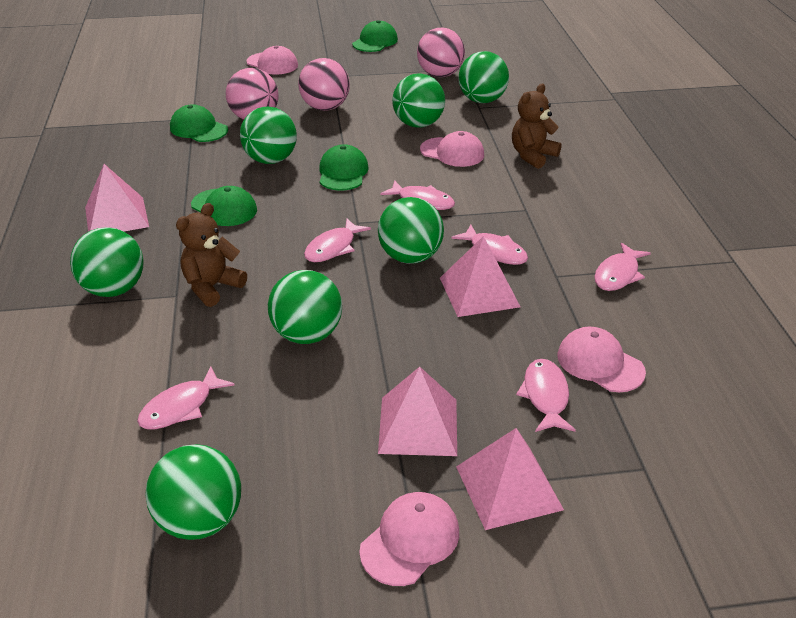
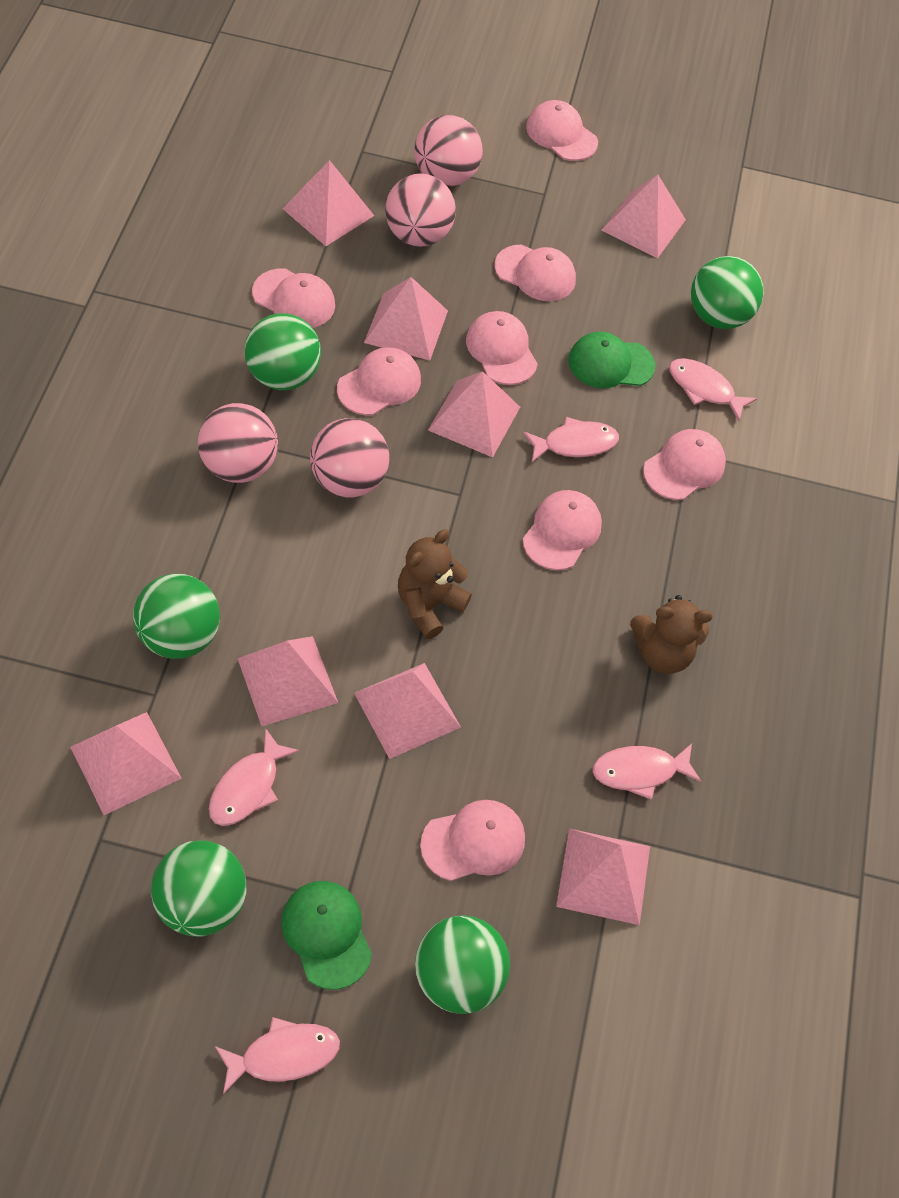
green ball: [70,227,144,297] [145,444,241,540] [240,107,297,164] [268,270,342,344] [378,197,444,264] [392,73,445,128] [459,51,509,103] = 7 -> [133,574,220,659] [151,840,246,937] [245,313,321,390] [415,915,510,1014] [691,256,763,329] = 5
green cap: [170,104,228,142] [191,186,257,226] [319,144,369,191] [352,20,398,52] = 4 -> [281,881,372,990] [568,332,655,388] = 2
pink ball: [226,68,279,120] [298,58,350,111] [417,28,465,77] = 3 -> [198,403,278,483] [310,418,389,497] [385,173,456,247] [414,115,483,187] = 4
pink cap: [246,46,298,75] [359,492,459,586] [420,131,484,167] [557,327,646,392] = 4 -> [252,269,335,328] [337,347,421,415] [420,800,525,881] [466,311,538,385] [494,244,576,301] [522,490,602,570] [526,100,598,161] [643,429,726,500] = 8
pink fish: [137,366,235,429] [304,219,371,262] [380,180,455,210] [451,225,528,265] [516,359,576,432] [594,243,651,291] = 6 -> [209,728,300,826] [215,1017,340,1094] [523,417,619,462] [592,743,701,800] [669,358,757,421] = 5
pink pyramid: [85,164,149,232] [378,367,457,456] [440,236,520,317] [456,428,564,530] = 4 -> [70,712,182,815] [237,636,338,726] [283,160,374,246] [354,663,461,759] [364,277,448,361] [428,371,520,458] [556,828,650,925] [601,175,686,258] = 8

